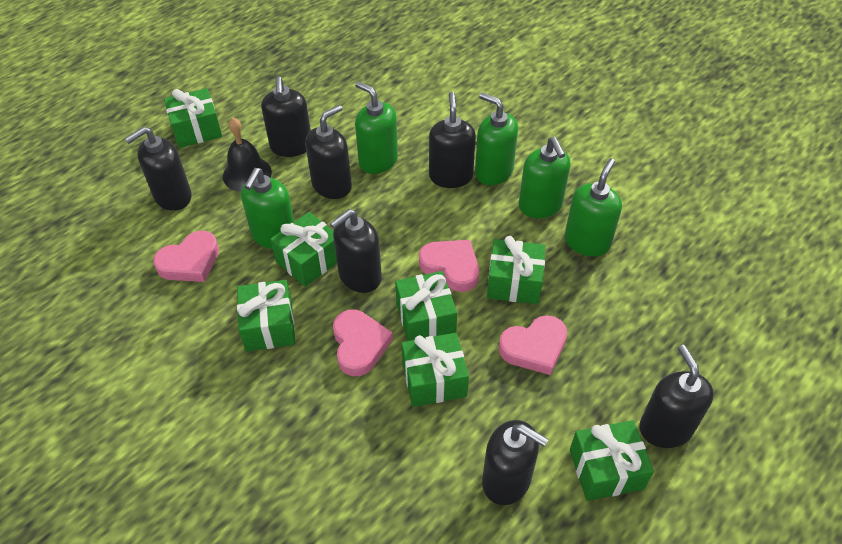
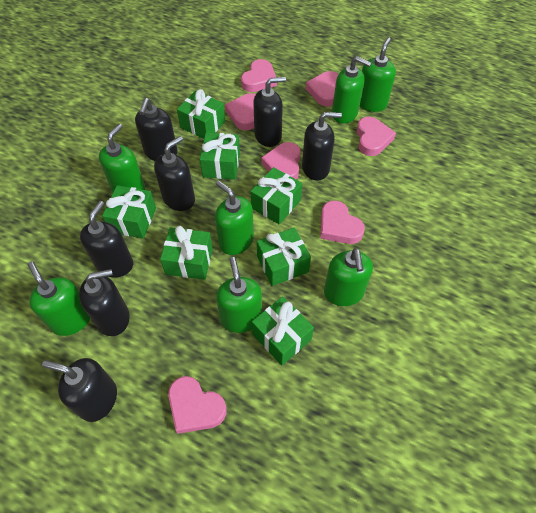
black bell: [223,118,272,192] = 1 -> none = 0
green soap dispenser: [241,168,294,249] [355,81,398,174] [475,93,518,185] [519,137,571,218] [565,158,622,256] = 5 -> [28,261,90,336] [99,124,145,192] [215,180,254,255] [216,257,262,333] [324,248,373,306] [332,56,372,124] [360,38,396,112] = 7
pink heart: [153,231,219,282] [333,310,393,376] [419,240,479,292] [499,315,567,375] = 4 -> [168,376,227,434] [225,93,256,130] [241,59,277,92] [261,142,301,180] [306,71,338,106] [320,201,365,244] [356,117,396,156] = 7

